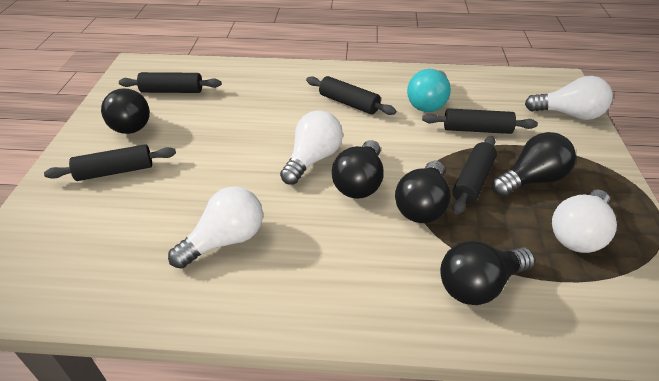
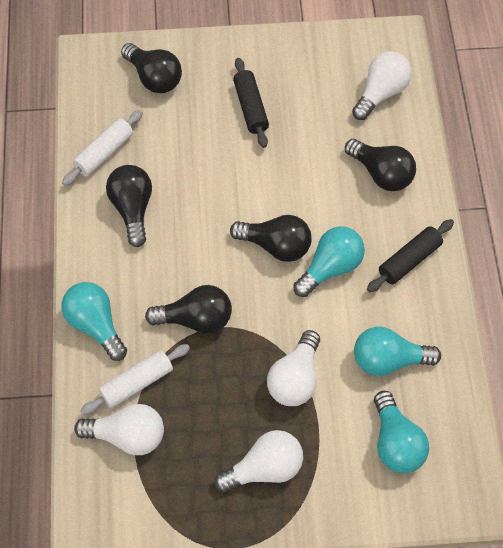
black rolling pin: [44,144,176,181] [119,72,221,93] [306,76,396,115] [422,108,538,134] [452,136,497,215] = 5 -> [233,58,269,148] [367,219,454,292] = 2
turquoise light bulb: [407,69,451,112] = 1 -> [61,282,127,361] [293,226,365,297] [354,326,441,376] [374,391,429,473] = 4
white rolling pin: none = 0 -> [62,110,143,186] [80,344,190,415] = 2

